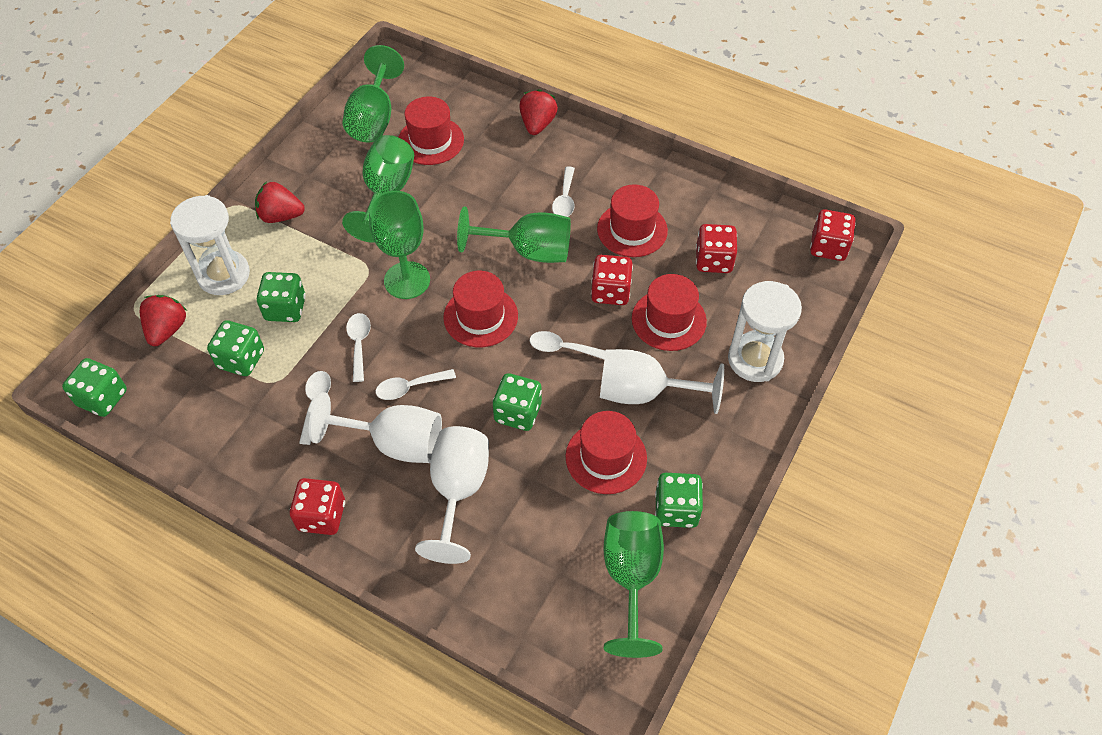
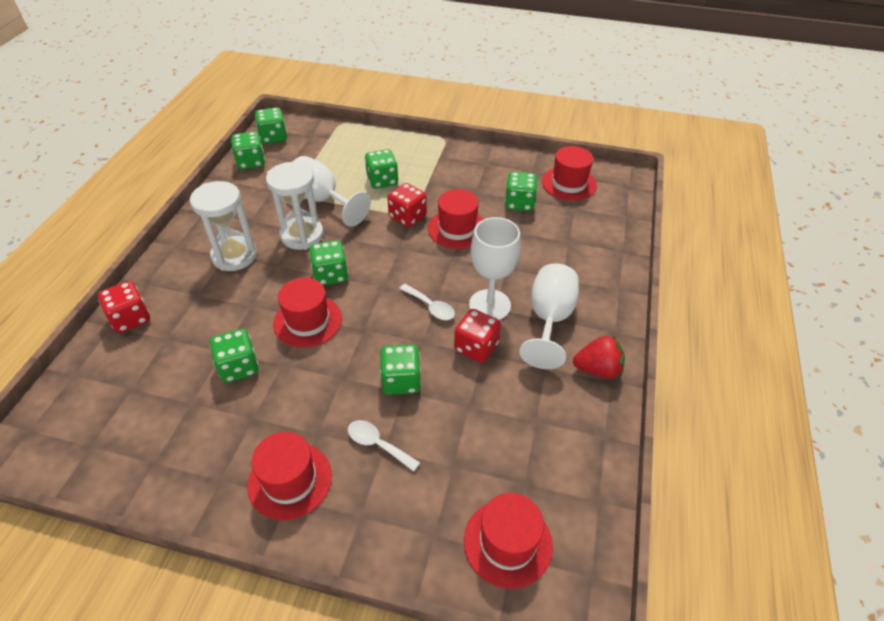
green dice: [62,358,127,417] [207,320,264,376] [257,272,306,322] [493,373,542,431] [655,473,703,528] = 5 -> [210,329,259,383] [231,132,265,170] [255,107,287,144] [309,240,348,285] [365,149,398,189] [380,344,421,395] [505,172,538,211] = 7
green goblet: [342,45,404,143] [342,135,414,243] [369,191,430,299] [457,207,571,263] [604,511,664,658] = 5 -> none = 0
red dice: [290,478,345,535] [591,255,633,305] [696,224,737,273] [810,209,856,261] = 4 -> [98,281,150,333] [387,183,427,227] [454,309,501,363] = 3
red strawberry: [140,295,187,346] [255,181,305,223] [519,89,558,135] = 3 -> [573,336,625,379] = 1
white spoon: [299,371,331,445] [346,313,371,382] [375,369,456,400] [530,331,606,359] [552,166,575,217] = 5 -> [348,420,420,472] [399,284,455,320] = 2

